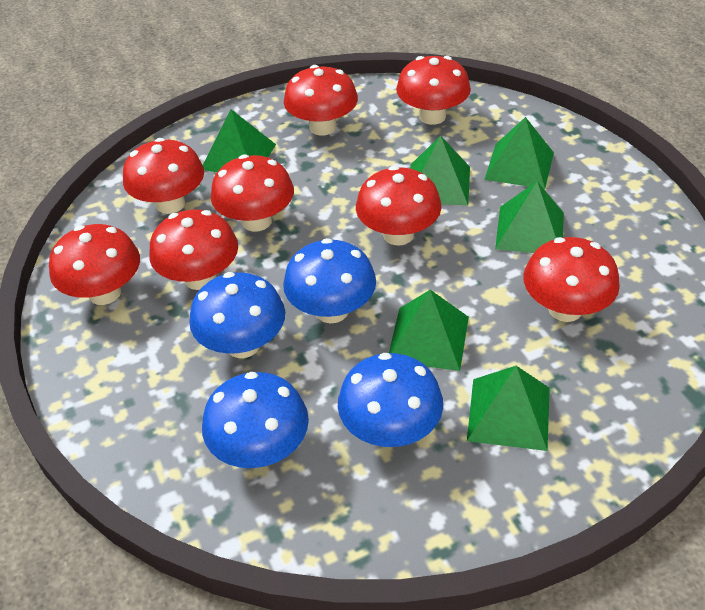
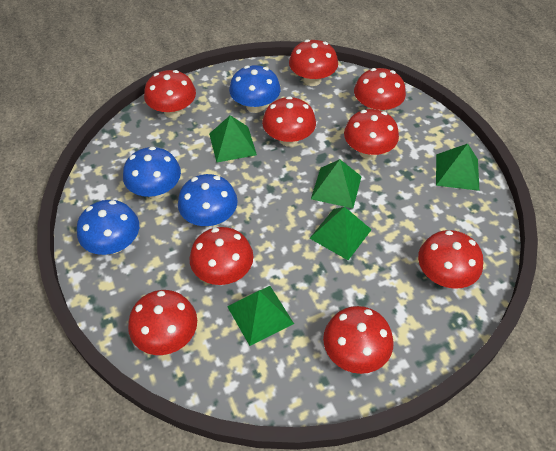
green pyramid: [203,109,276,172] [389,290,469,371] [410,136,470,206] [467,366,550,451] [484,117,554,189] [495,181,564,253] = 6 -> [209,115,257,162] [227,286,294,346] [309,207,372,260] [311,159,362,208] [436,144,479,191] = 5
red mushroom: [49,224,140,305] [123,138,204,214] [149,210,238,290] [211,154,294,232] [284,65,358,135] [356,166,442,246] [396,56,471,125] [523,237,620,322] = 8 -> [128,290,197,355] [144,70,196,118] [190,227,253,285] [262,96,316,146] [289,40,338,86] [323,306,393,374] [344,109,399,159] [354,68,406,112] [418,230,483,289] = 9

